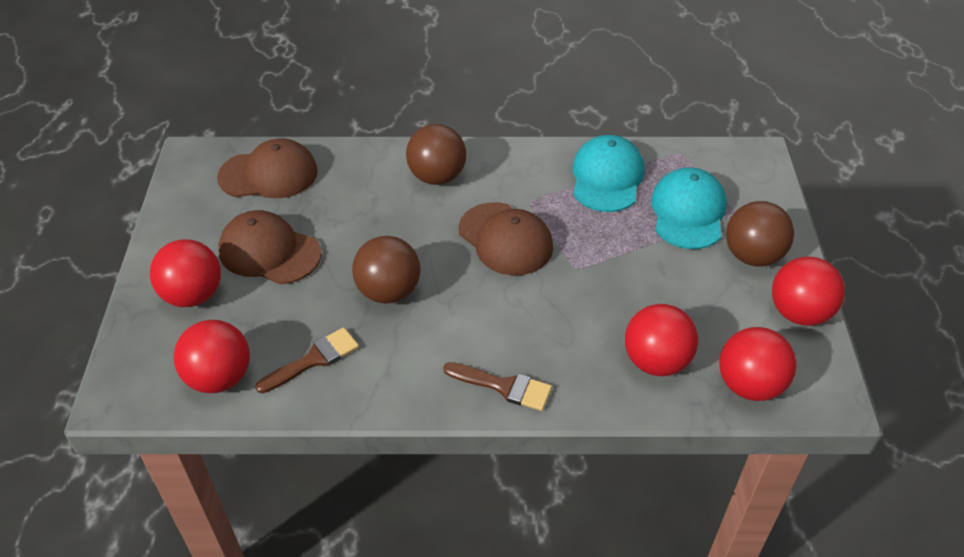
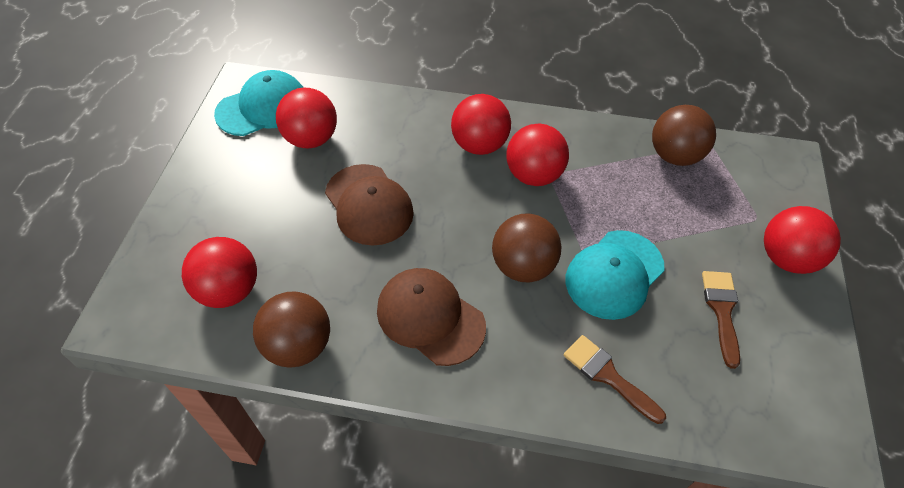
brown cap: [217,138,318,198] [218,210,321,285] [458,202,553,276] = 3 -> [325,164,414,246] [377,268,486,366] = 2

